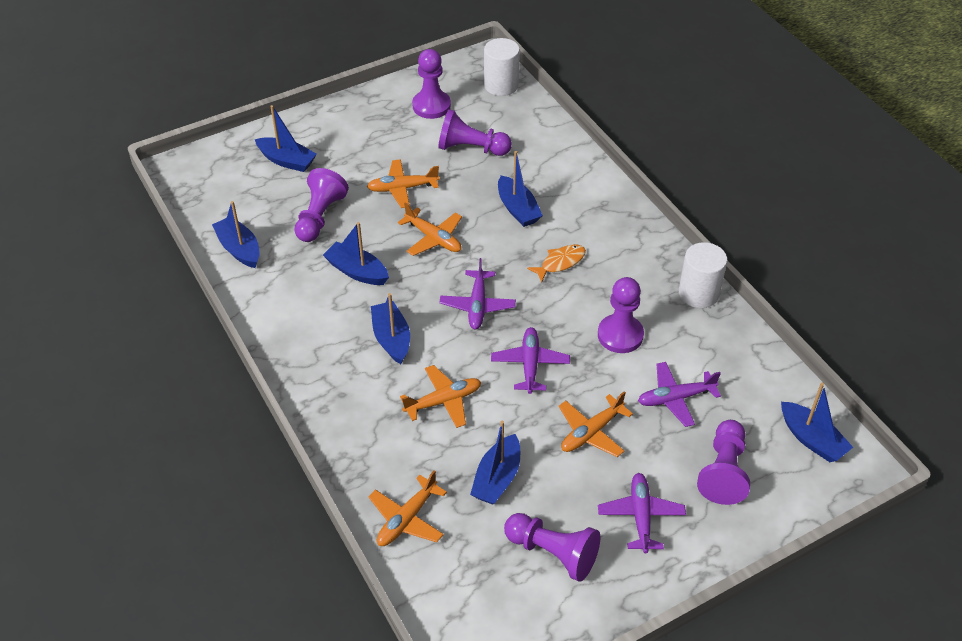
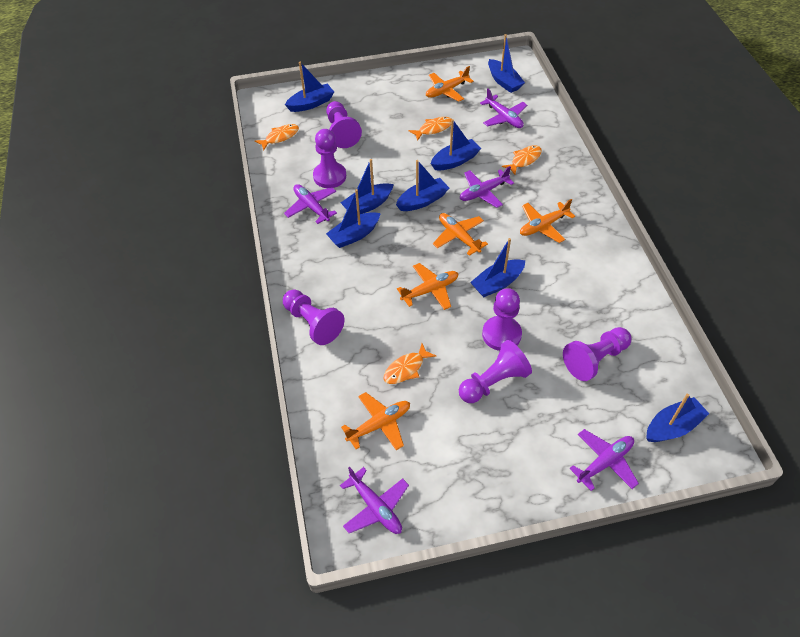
blue boat: [212,201,260,268] [255,105,317,172] [323,222,389,285] [371,293,410,364] [470,421,520,505] [498,151,543,227] [781,383,853,462] = 7 -> [285,61,334,112] [326,189,381,248] [340,159,394,214] [396,160,449,211] [431,119,481,170] [470,238,525,297] [488,34,525,93] [646,394,709,442] = 8
orange fish: [527,244,586,282] = 1 -> [255,124,299,151] [384,343,436,384] [409,117,451,141] [502,145,542,175] = 4
purple plane: [439,258,516,329] [491,327,570,394] [598,473,686,553] [638,362,721,427] = 4 -> [284,184,337,224] [340,467,409,534] [460,166,514,208] [480,89,527,128] [569,429,639,491] = 5
white cylinder: [484,38,520,96] [679,242,727,308] = 2 -> none = 0

